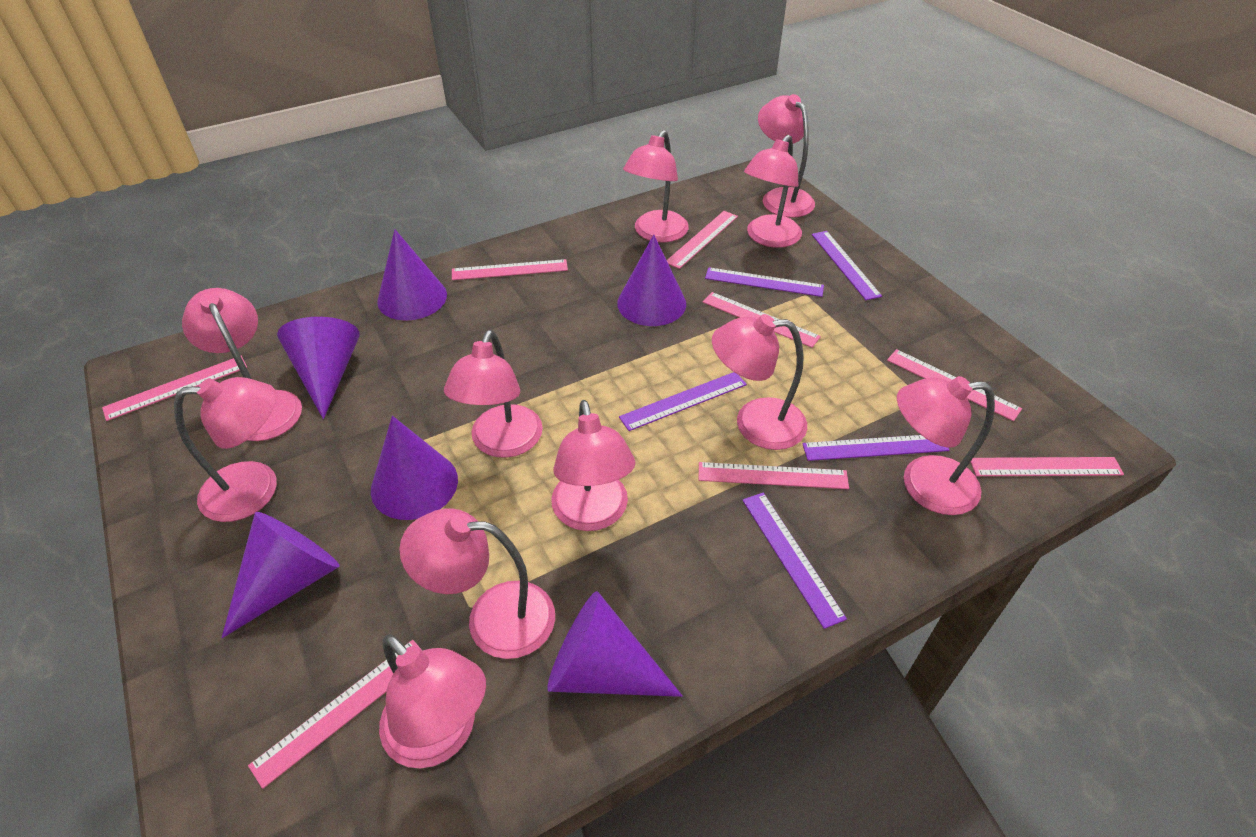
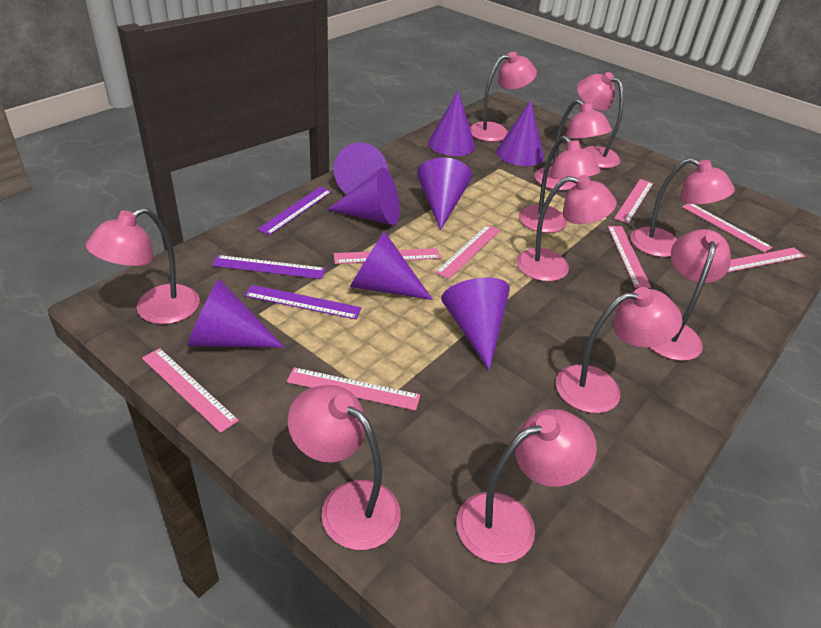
purple cone: [222,512,340,638] [277,317,360,419] [371,416,458,520] [377,229,447,321] [547,591,683,697] [617,234,686,326] = 6 -> [187,279,284,348] [327,167,400,225] [334,142,388,194] [350,231,433,300] [417,157,472,230] [428,90,475,156] [441,278,510,370] [496,100,544,166] = 8
purple ruler: [619,372,747,431] [705,267,824,297] [742,493,847,629] [802,435,949,461] [812,231,882,300] = 5 -> [212,255,326,279] [244,285,362,320] [257,187,332,235] = 3

